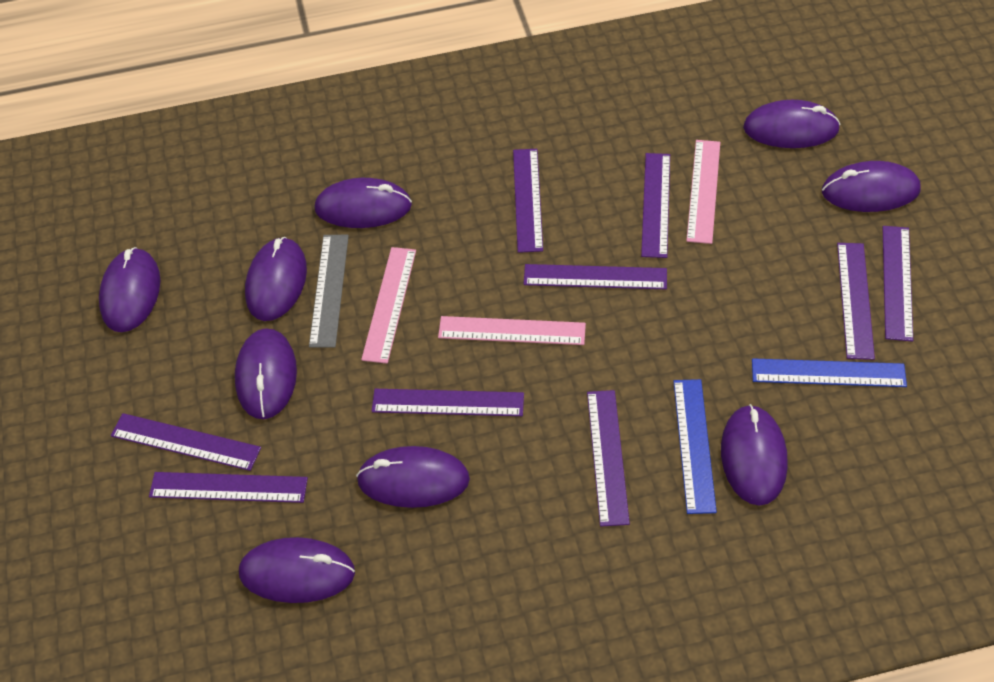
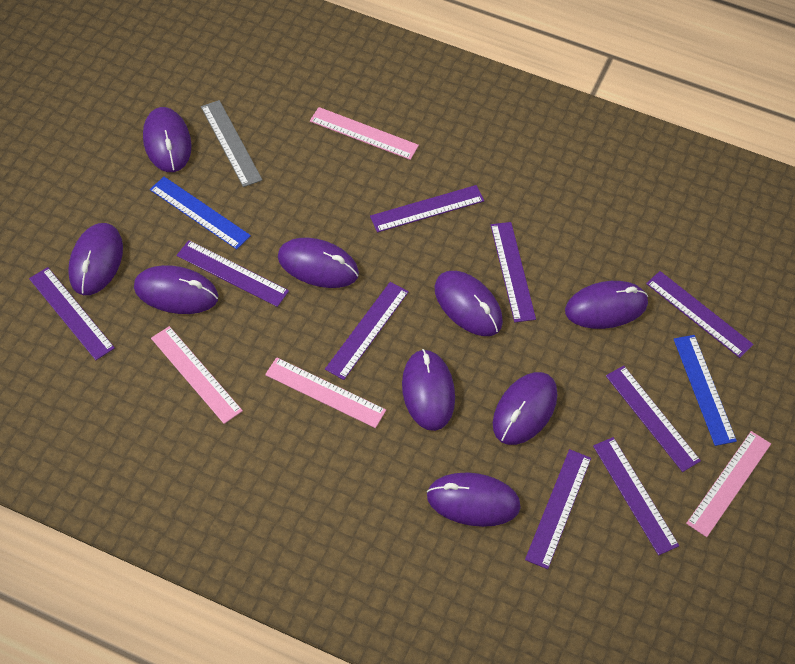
pink ruler: [361,247,416,363] [438,316,586,345] [686,140,720,244] = 3 -> [151,326,243,424] [265,357,386,428] [310,107,419,160] [686,431,771,537] = 4

